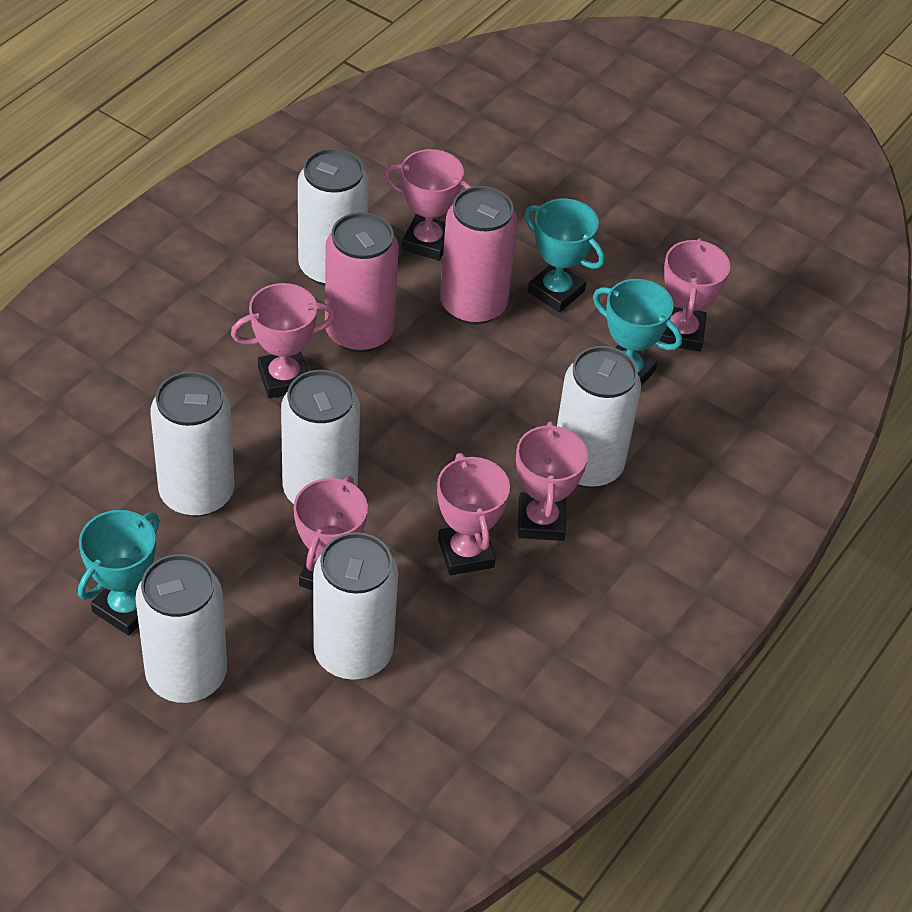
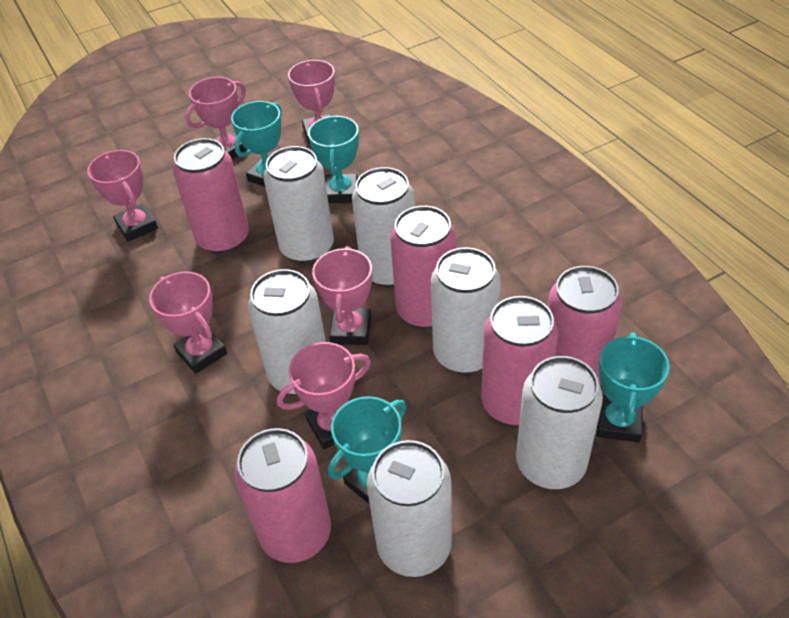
pink can: [325,212,399,352] [440,186,518,325] = 2 -> [173,138,249,254] [234,428,331,563] [390,206,456,329] [481,296,558,425] [548,266,622,385] = 5
turquoise trophy: [78,510,160,636] [524,199,605,312] [593,279,682,386] = 3 -> [231,101,282,187] [308,115,359,203] [328,396,406,505] [597,333,670,442] = 4

